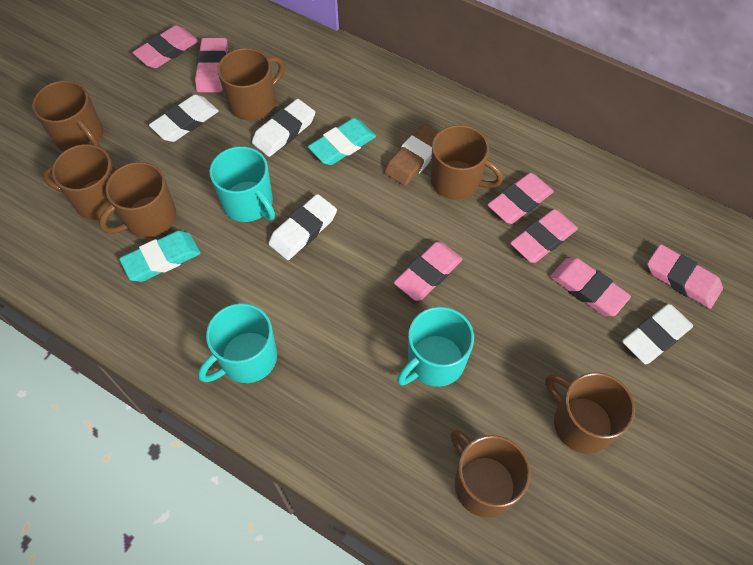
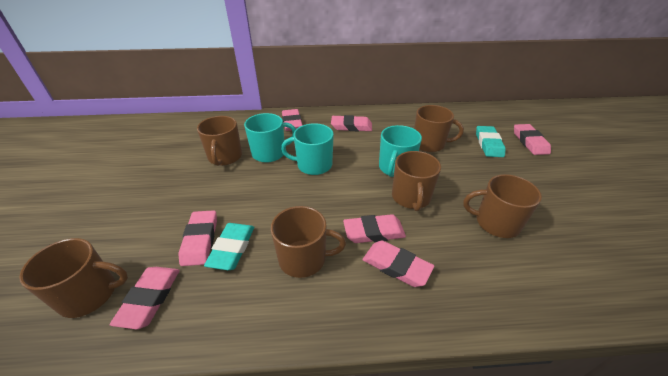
brown eraser: [384,125,438,186] = 1 -> none = 0
brown mug: [32,80,103,152] [42,144,116,220] [99,162,176,238] [217,48,285,120] [430,125,503,200] [451,430,531,518] [545,372,635,454] = 7 -> [19,238,128,318] [197,116,242,166] [271,206,346,278] [392,151,441,211] [414,105,464,152] [463,174,542,238] = 6
white eraser: [149,95,219,142] [252,99,315,157] [269,194,337,260] [622,304,693,364] = 4 -> none = 0

